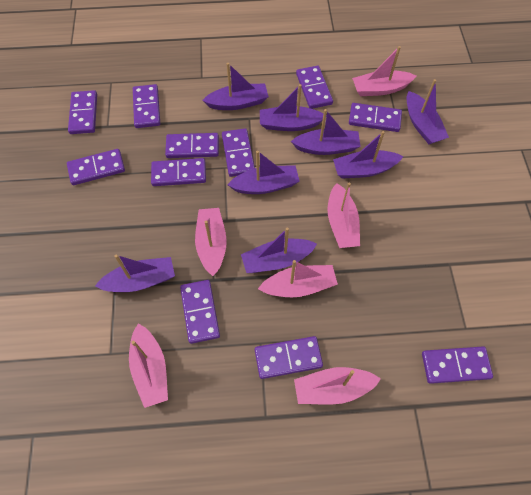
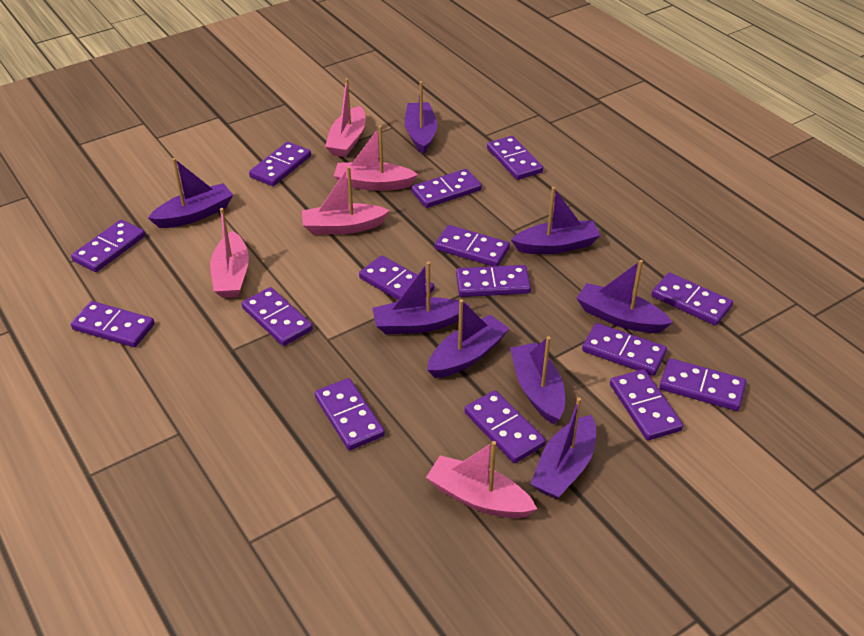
pink boat: [129,323,168,408] [195,208,227,276] [258,260,338,297] [294,367,381,404] [328,182,360,248] [352,46,416,96] = 6 -> [210,208,249,298] [302,166,390,235] [325,78,366,157] [334,126,418,191] [426,441,537,518] = 5
purple domino: [67,149,125,185] [68,90,97,134] [133,84,160,128] [151,158,206,186] [165,133,219,158] [180,280,220,344] [222,128,255,177] [255,336,323,379] [296,66,333,109] [349,103,402,132] [422,347,493,384] = 11 -> [71,220,145,272] [71,301,155,347] [242,287,313,346] [249,142,311,186] [315,378,385,450] [359,255,434,300] [411,169,482,208] [435,225,510,266] [456,265,531,297] [464,390,546,463] [487,136,543,180] [582,323,667,376] [610,369,683,440] [651,272,733,326] [660,358,746,411] = 15

